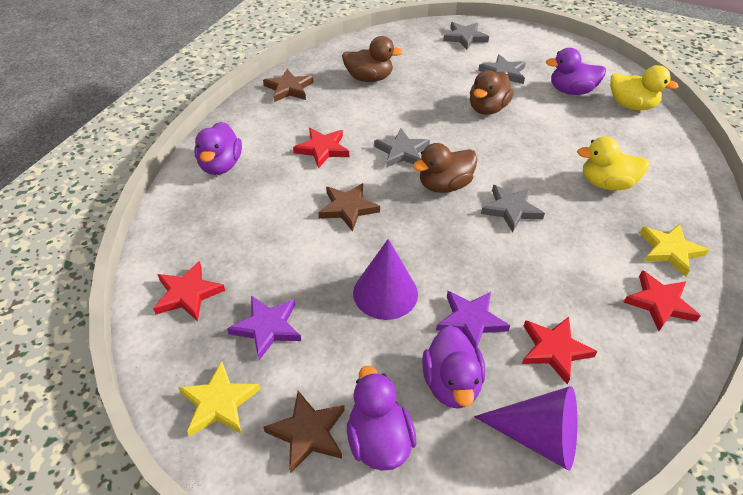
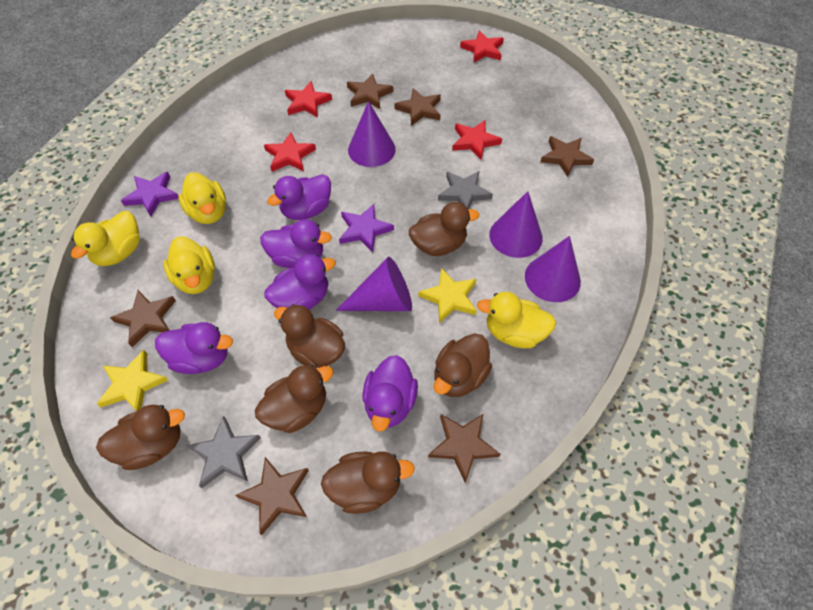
brown duck: [342,36,403,82] [413,143,477,193] [470,70,514,115] = 3 -> [96,405,185,470] [255,364,334,433] [274,304,345,369] [321,451,415,514] [409,202,479,256] [434,333,492,397] = 6
brown star: [263,69,313,102] [264,391,345,474] [318,183,380,231] = 3 -> [110,290,176,347] [235,457,309,535] [347,73,393,109] [394,88,441,126] [428,414,500,483] [540,136,594,177] = 6
grey star: [374,128,430,168] [443,22,489,50] [478,54,526,84] [481,185,545,232] = 4 -> [187,416,261,488] [438,171,493,209] = 2
purple cone: [353,239,418,320] [474,386,577,470] = 2 -> [336,256,412,311] [348,101,396,167] [489,191,543,258] [525,236,581,302] = 4
purple duck: [194,122,242,175] [347,366,416,471] [422,325,485,409] [546,48,606,95] = 4 -> [155,322,233,374] [260,219,332,268] [264,254,336,310] [267,174,331,220] [362,355,418,432] = 5
yellow duck: [577,136,649,190] [610,65,679,110] = 2 -> [71,211,140,266] [163,236,215,294] [178,172,226,224] [477,292,556,348] = 4

